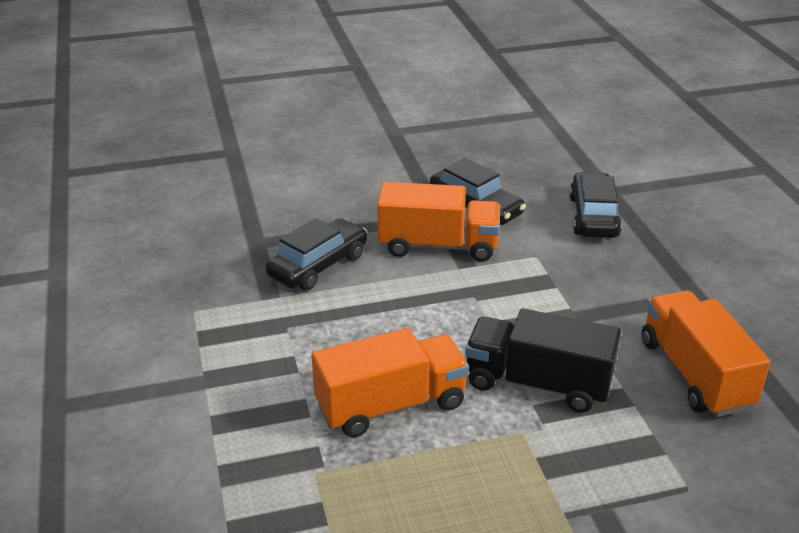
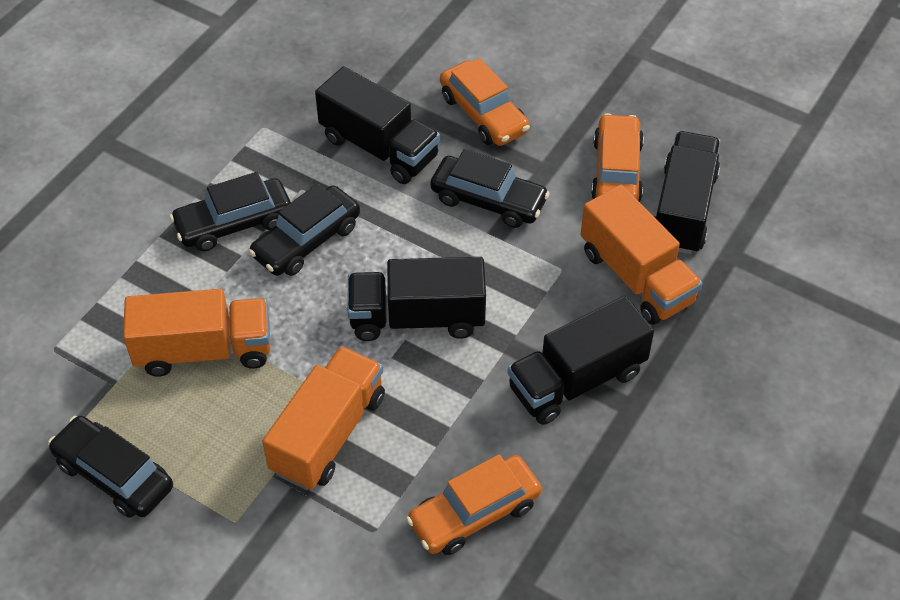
black car: [266,218,368,290] [430,158,526,225] [569,172,622,238] = 3 -> [48,416,173,518] [170,172,291,251] [249,183,360,276] [430,149,550,228] = 4
black truck: [465,308,621,413] = 1 -> [315,66,440,184] [347,257,486,341] [507,296,654,425] [655,131,721,254] = 4
orange car: none = 0 -> [406,454,542,555] [440,58,530,146] [591,113,644,202] = 3

